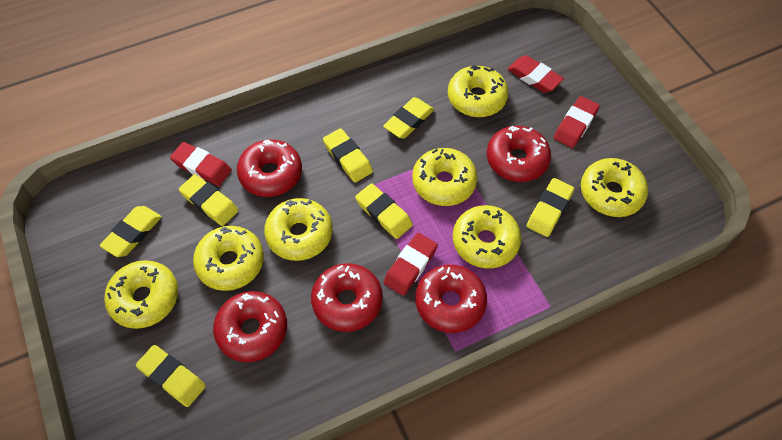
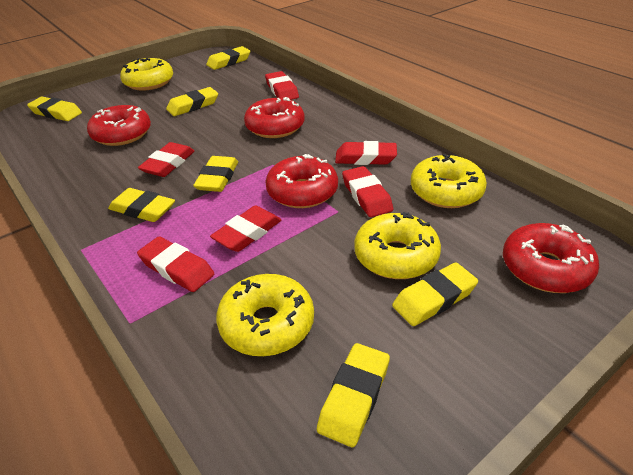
red donut: [213,291,287,362] [237,139,302,197] [311,263,383,332] [415,265,487,333] [487,126,551,182] = 5 -> [87,105,151,146] [244,97,305,138] [265,154,338,208] [503,223,599,293] = 4
red eraser: [170,142,232,186] [384,233,438,296] [507,55,564,93] [554,96,600,148] = 4 -> [137,237,214,292] [138,142,195,177] [210,206,281,252] [265,71,299,100] [335,141,397,165] [342,166,393,217] = 6
yellow donut: [104,260,178,329] [193,226,264,291] [264,198,333,261] [412,148,478,206] [448,65,509,117] [453,205,521,268] [581,158,648,217] = 7 -> [120,58,173,91] [216,274,314,356] [354,212,441,279] [411,154,487,208] = 4

